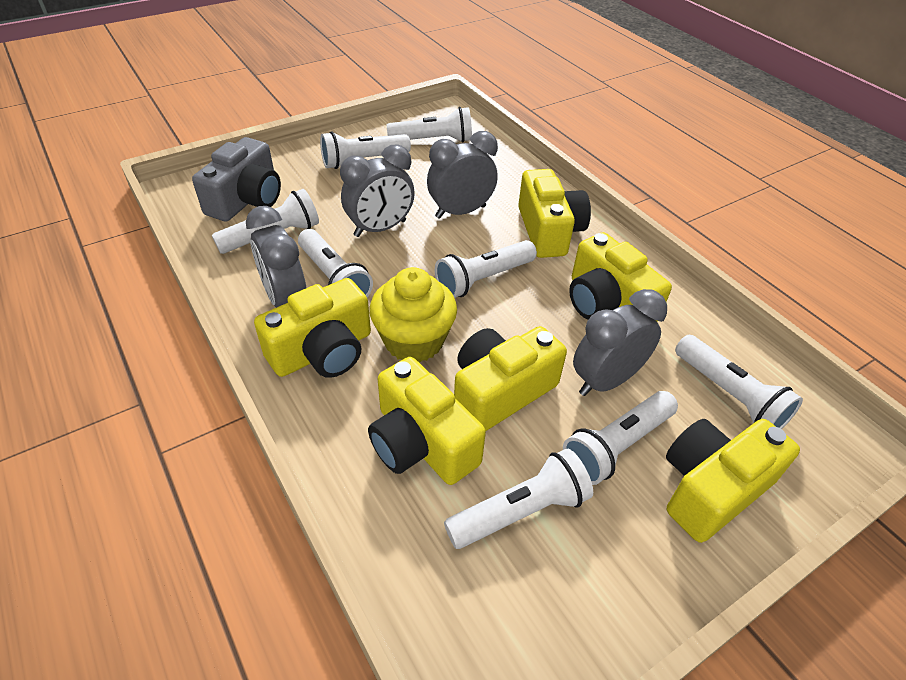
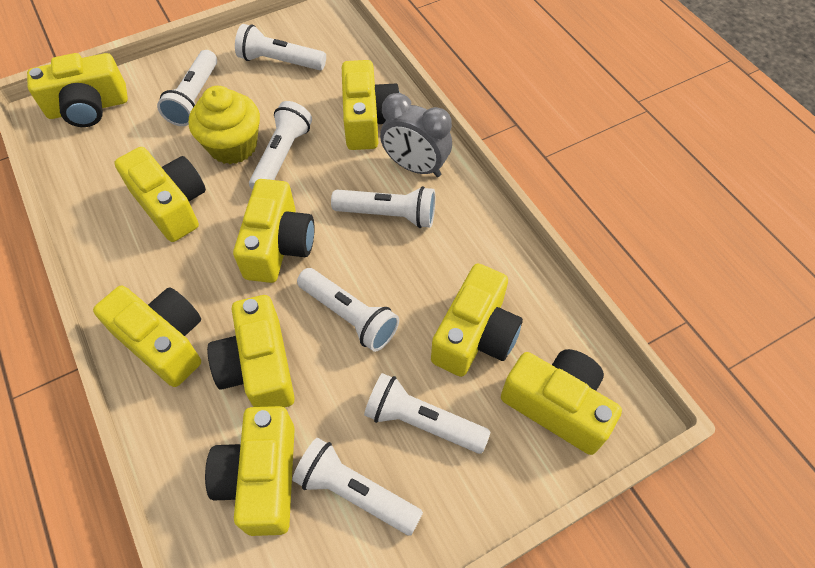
grey camera: [192,137,281,221] = 1 -> none = 0
grey clock: [246,206,306,308] [340,144,415,237] [427,131,498,219] [573,289,667,396] = 4 -> [380,93,452,177] = 1
white flashlight: [212,189,319,254] [298,229,373,297] [320,131,411,169] [387,107,472,142] [435,240,537,298] [444,449,593,549] [563,391,678,485] [675,335,803,429] = 8 -> [157,50,217,126] [235,24,326,70] [249,101,312,190] [292,438,423,536] [297,268,399,352] [331,186,435,228] [364,373,490,454] = 7
yellow camera: [254,278,371,378] [368,357,486,485] [454,326,567,431] [518,169,591,258] [569,232,672,322] [666,419,800,543] = 6 -> [27,53,128,127] [93,286,201,387] [114,147,206,242] [205,406,295,536] [207,295,295,408] [233,179,314,283] [342,60,400,150] [431,263,523,377] [501,349,622,455] = 9

